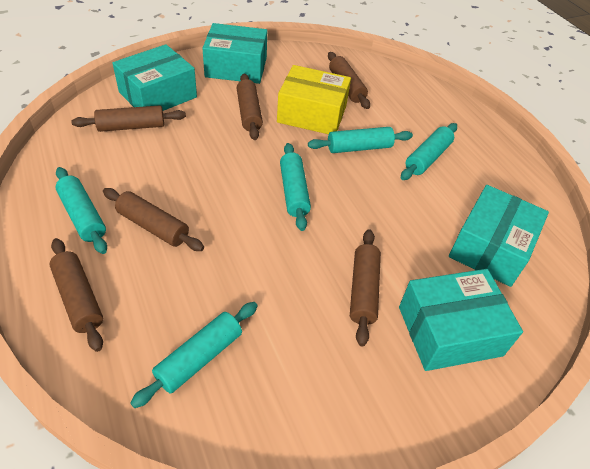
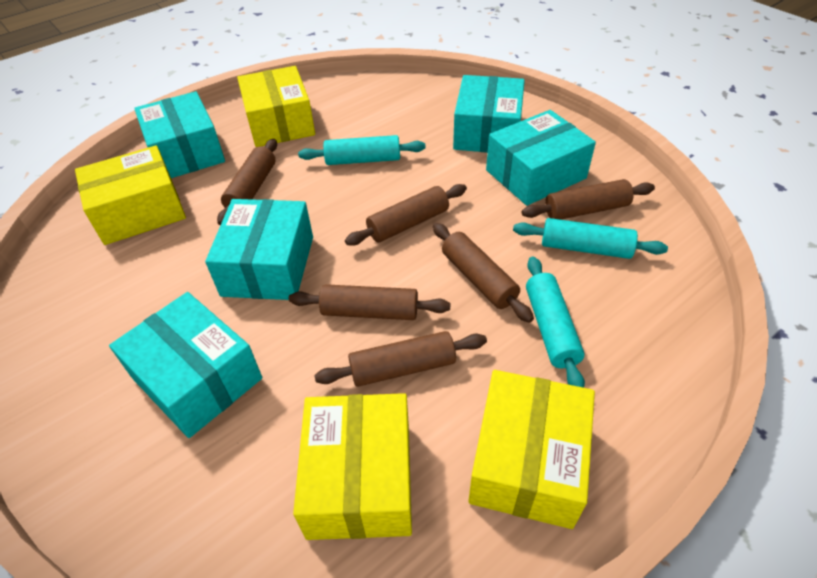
turquoise box: [112,44,197,111] [202,23,267,84] [399,269,523,371] [449,185,549,287] = 4 -> [109,292,262,438] [134,91,225,178] [205,199,313,300] [453,75,525,153] [486,110,596,206] = 5
turquoise rolling pin: [55,167,107,254] [130,302,258,408] [280,143,311,231] [308,127,413,153] [401,123,457,180] = 5 -> [298,135,426,165] [513,218,668,259] [526,256,585,388] = 3
yellow box: [277,65,351,134] = 1 -> [75,145,186,245] [237,66,315,147] [293,393,412,540] [468,370,595,529] = 4

